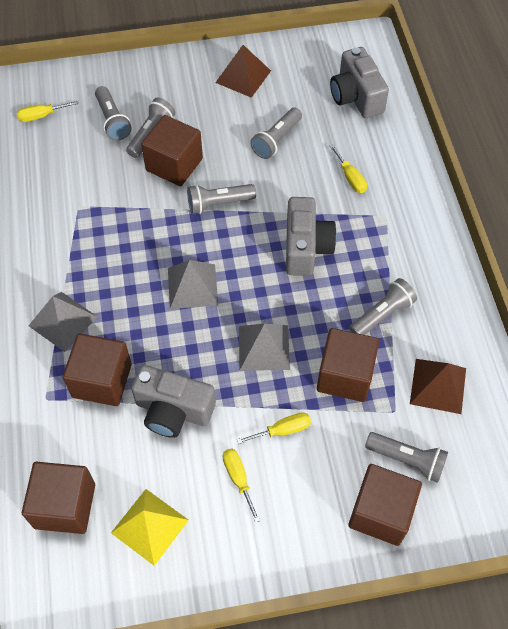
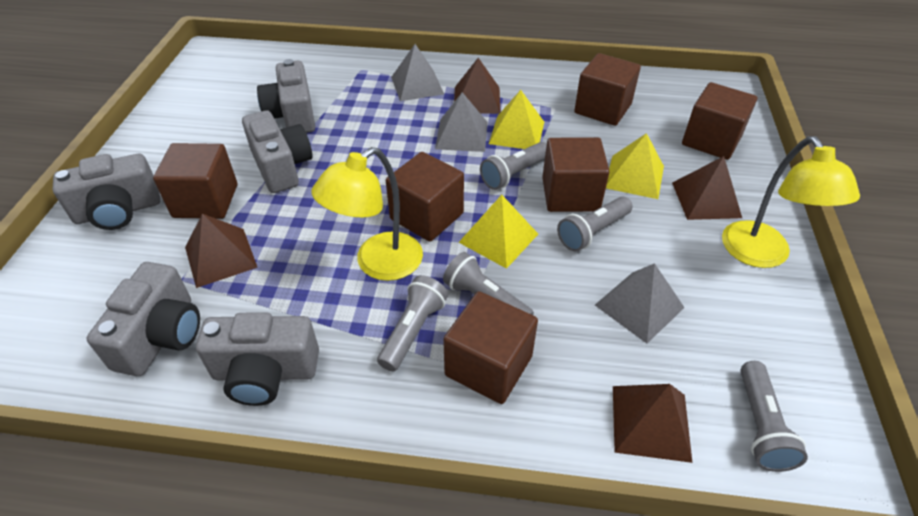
brown cube: [22,462,95,534] [63,334,132,406] [141,115,203,186] [317,328,379,402] [348,464,422,546] = 5 -> [153,143,237,219] [386,152,464,242] [443,291,538,404] [542,137,610,212] [574,53,641,126] [682,82,757,160] = 6
brown pyramid: [215,45,271,98] [410,359,466,414] = 2 -> [185,214,258,288] [454,58,500,114] [613,384,693,463] [672,156,742,220] = 4
grey camera: [131,365,216,438] [286,197,337,276] [330,47,389,118] = 3 -> [53,154,160,230] [86,262,200,376] [196,312,319,406] [242,110,313,193] [257,59,315,133] = 5
grey flashlight: [95,86,132,141] [126,98,175,158] [187,184,256,214] [250,108,302,159] [349,278,417,335] [365,432,448,483] = 6 -> [377,275,448,371] [443,252,534,315] [480,142,547,190] [557,197,633,252] [741,361,808,472] = 5
yellow lamp: none = 0 -> [311,147,423,281] [722,136,860,268] = 2
yellow pyramid: [111,489,189,566] = 1 -> [458,195,538,269] [489,90,544,149] [606,133,664,199] = 3
yellow screwdriver: [17,101,79,122] [223,448,260,523] [237,412,311,444] [330,144,367,193] = 4 -> none = 0

